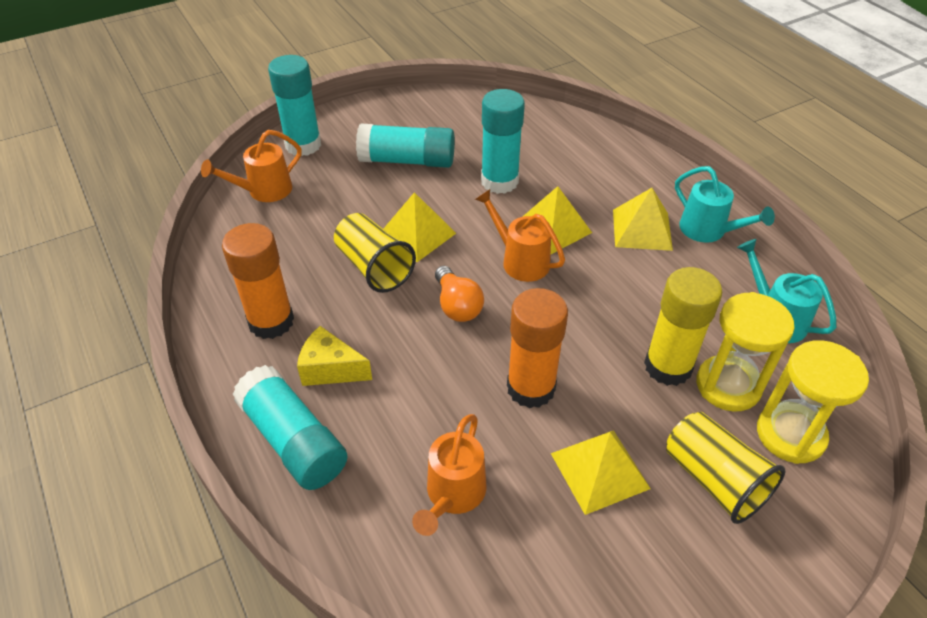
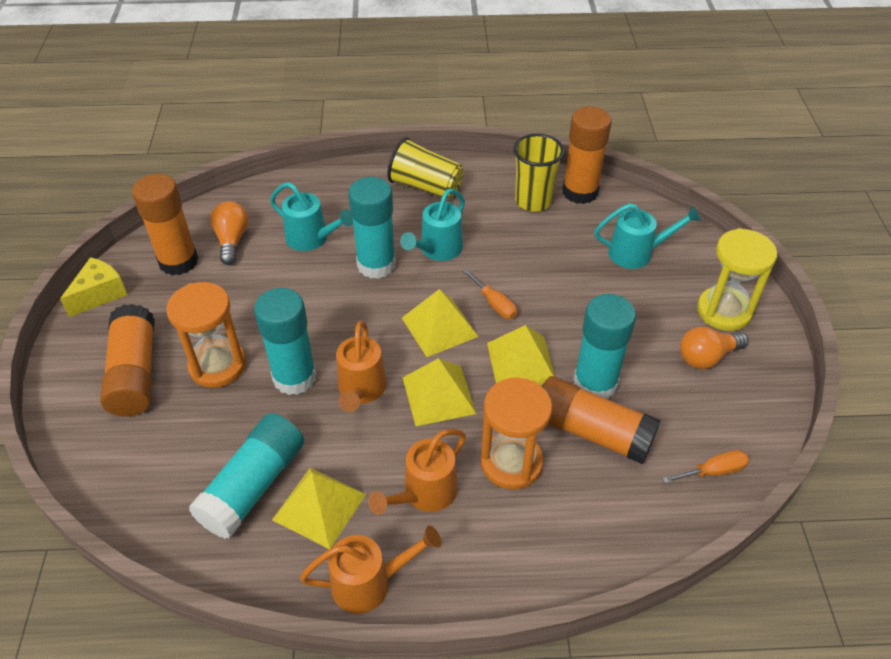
orange glue stick: [222,223,294,339] [507,288,568,408] = 2 -> [100,304,155,416] [132,174,198,276] [542,376,660,464] [562,106,612,204] = 4
orange hourglass: none = 0 -> [166,282,246,388] [481,378,552,489] = 2
orange light bulb: [435,266,484,322] = 1 -> [210,201,249,265] [680,327,748,369] = 2
orange screwdriver: none = 0 -> [463,269,517,319] [662,450,749,484] = 2
turquoise watering can: [675,166,775,243] [737,239,836,343] = 2 -> [270,182,353,251] [400,189,465,261] [594,203,701,269] = 3
yellow glue stick: [644,267,722,386] = 1 -> none = 0
yellow hourglass: [696,292,794,411] [757,340,869,464] = 2 -> [697,228,777,331] = 1

